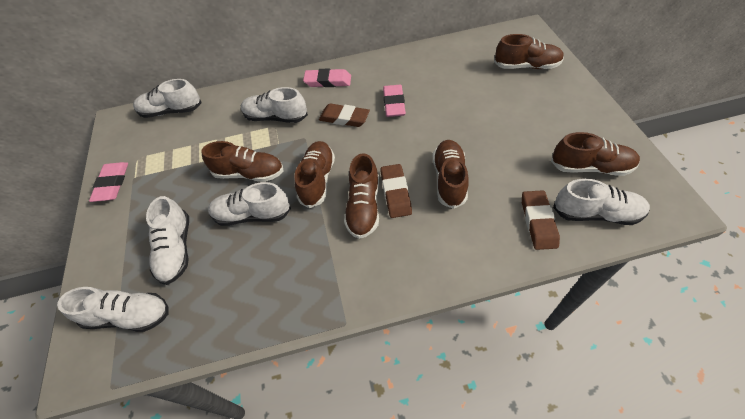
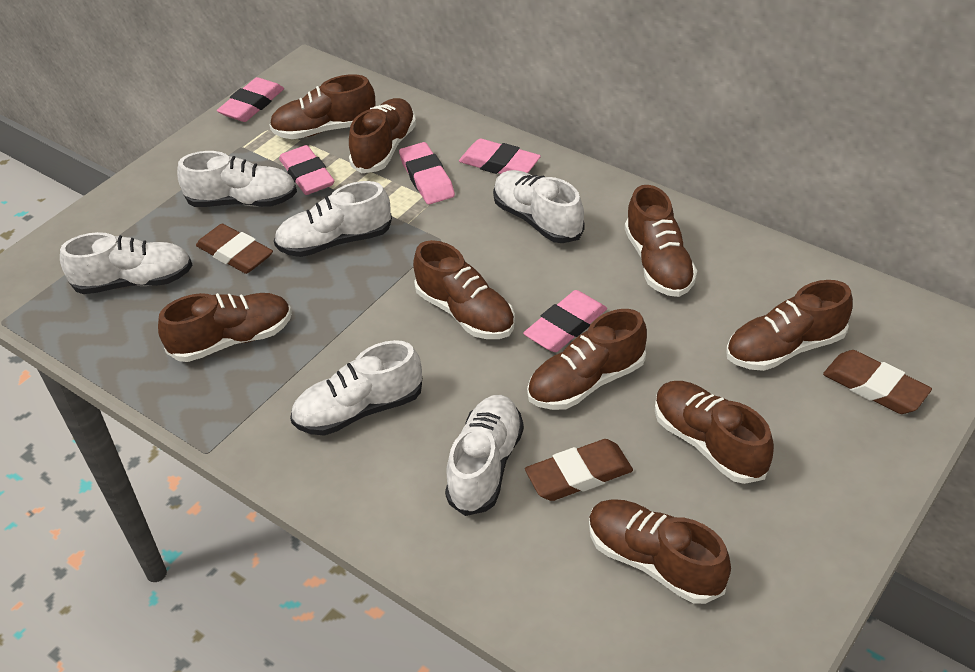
brown shoe: [201,141,283,182] [294,141,335,208] [344,153,379,239] [433,140,469,209] [494,34,564,69] [551,132,640,176] = 6 -> [158,293,292,362] [269,74,376,139] [349,98,416,173] [413,240,515,339] [527,309,647,410] [589,499,731,604] [625,185,697,297] [655,381,774,484] [726,280,853,371] = 9
pink eraser: [89,162,128,202] [303,69,351,87] [383,85,406,117] = 3 -> [217,77,284,122] [279,145,334,195] [399,142,455,205] [459,139,541,174] [523,290,607,352] = 5

